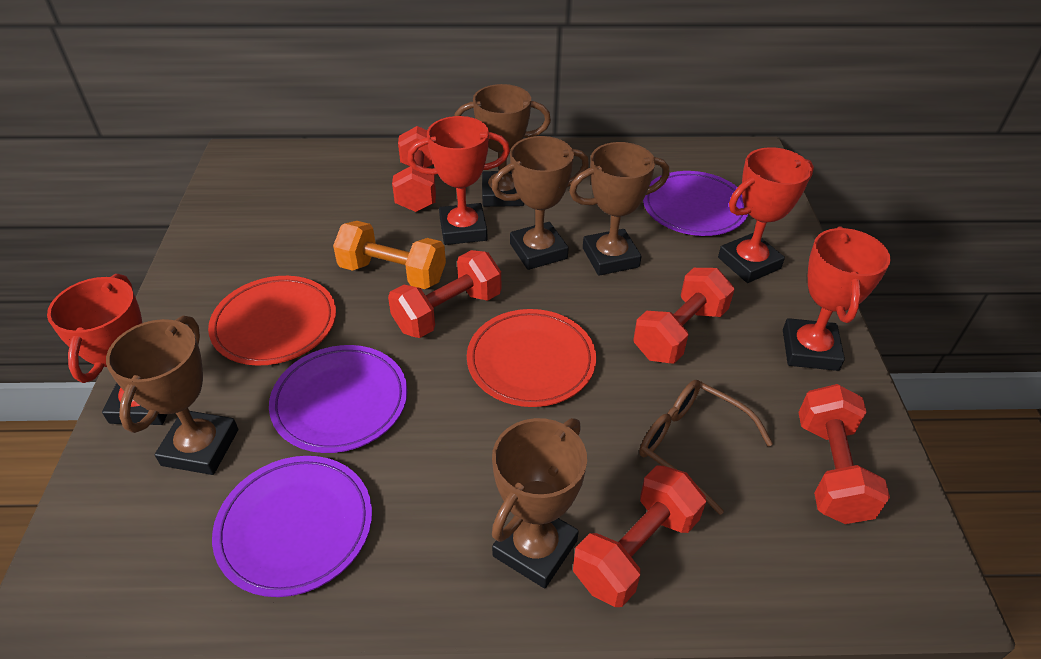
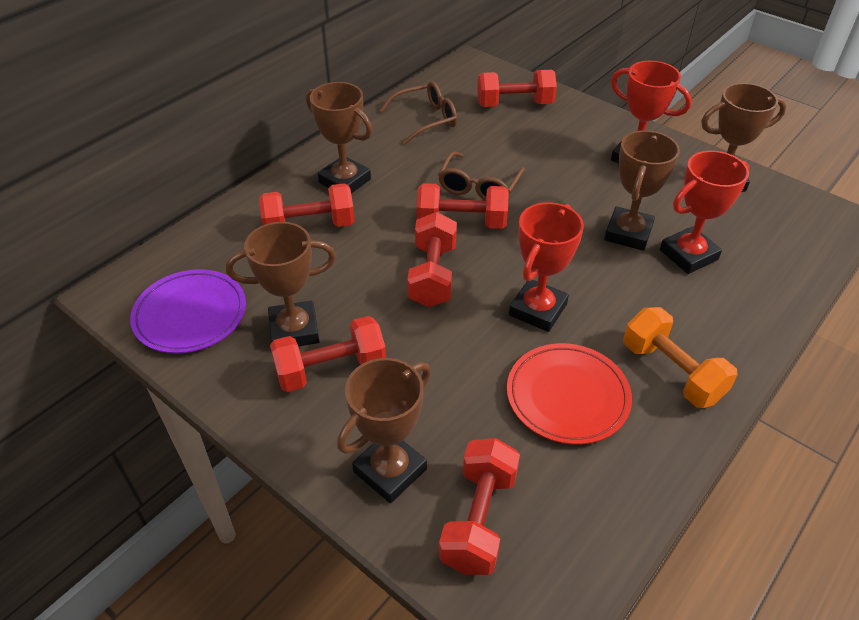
brown glasses: [639,380,773,515] = 1 -> [380,81,457,145] [438,151,525,201] = 2
purple plate: [212,456,372,597] [269,345,407,453] [643,171,748,236] = 3 -> [130,269,246,354] = 1
red dumbbell: [388,250,501,338] [392,126,436,212] [573,465,706,607] [633,268,734,364] [798,384,890,524] = 5 -> [259,183,355,227] [270,316,386,392] [407,212,457,307] [417,183,509,229] [439,438,520,575] [477,70,557,107] = 6
red plate: [208,276,336,366] [467,309,596,407] = 2 -> [507,343,632,445] = 1
red trophy: [47,274,167,425] [407,116,510,245] [718,147,814,283] [783,226,891,371] = 4 -> [509,202,584,332] [611,61,692,164] [660,151,750,274] = 3

